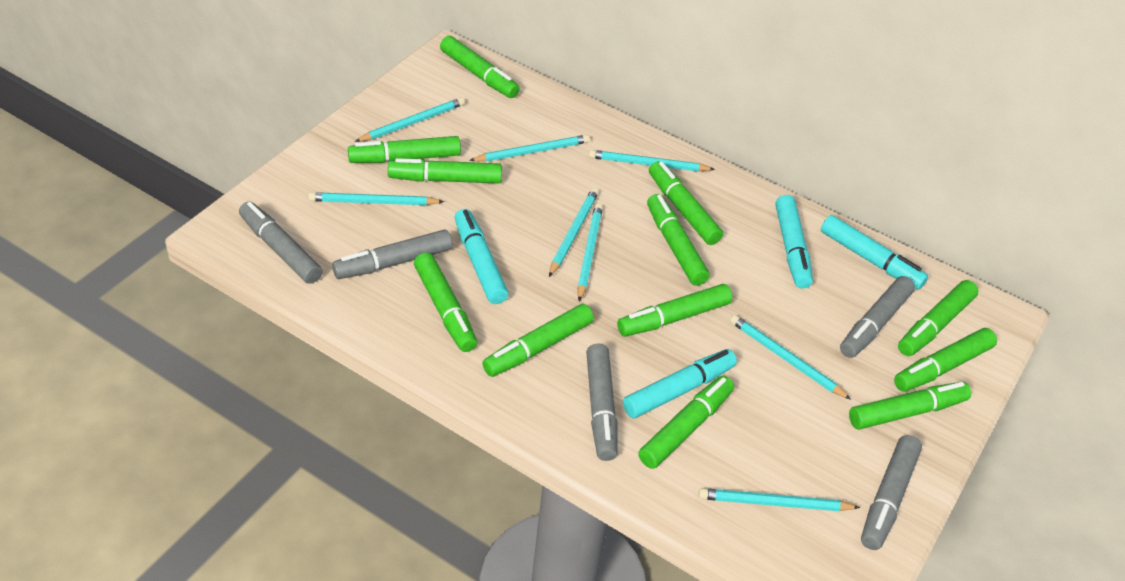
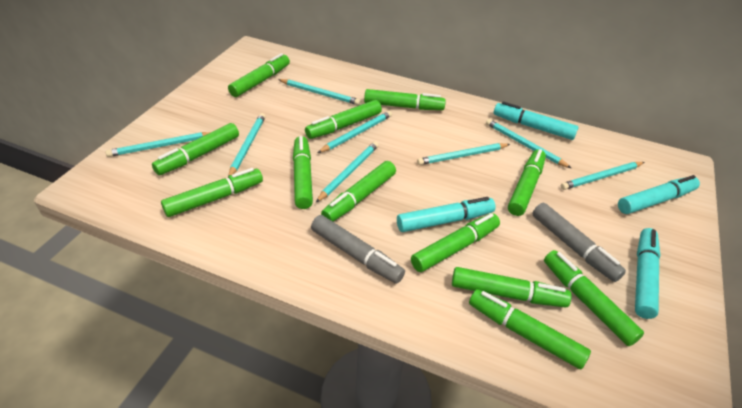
grey marker: [239,202,323,284] [332,229,453,279] [586,343,618,461] [840,276,915,358] [861,435,922,550] = 5 -> [311,215,405,284] [532,203,626,282] = 2

